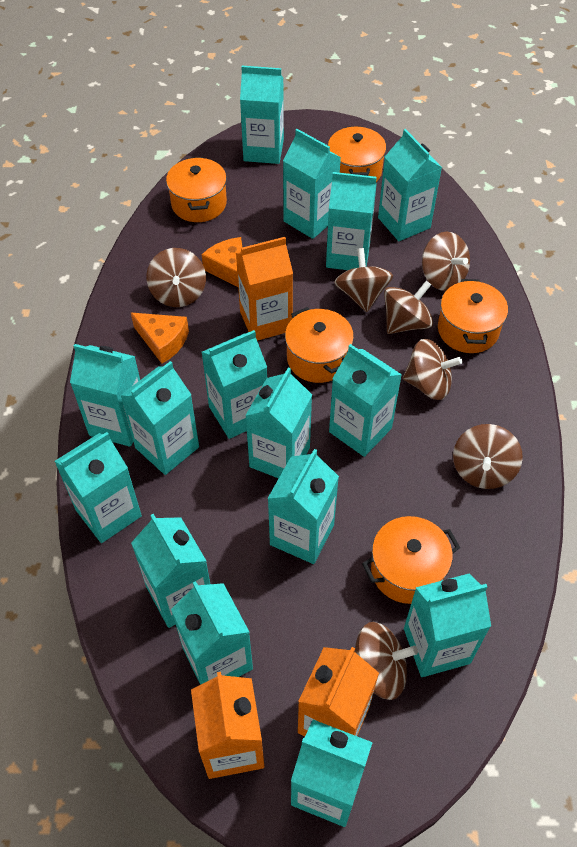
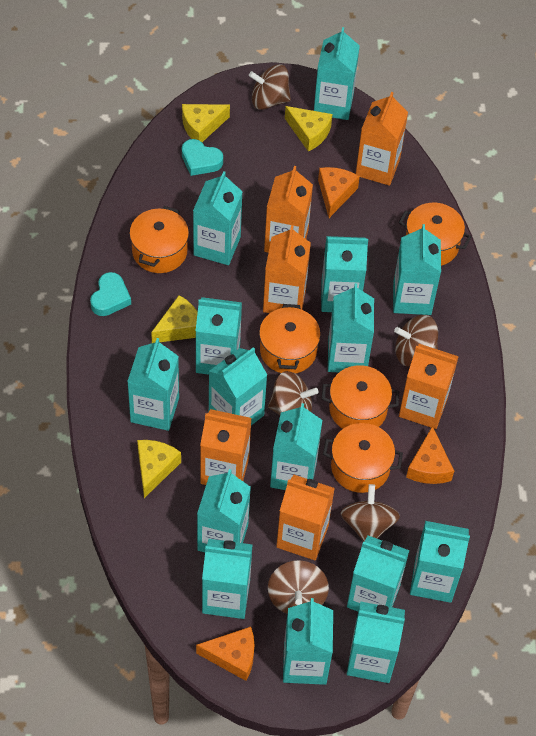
brown spinning top: [146,248,206,307] [334,248,393,312] [355,622,418,700] [384,281,433,334] [403,339,462,400] [422,232,470,291] [453,424,523,489] = 7 -> [249,64,291,110] [268,371,319,415] [268,560,329,614] [341,484,400,541] [394,315,438,367] = 5
orange carton: [191,672,264,779] [236,237,293,341] [298,647,379,737] = 3 -> [200,409,252,485] [263,225,311,313] [264,166,313,253] [276,475,335,560] [356,92,408,186] [399,344,459,429] = 6
orange cheese: [131,313,189,364] [202,237,242,287] = 2 -> [196,627,254,681] [318,167,360,218] [406,426,454,484] = 3
turquoise heart: none = 0 -> [90,272,131,316] [182,139,223,176] = 2
yellow cheese: none = 0 -> [137,440,181,498] [151,295,198,343] [182,104,230,142] [285,106,332,152] = 4

